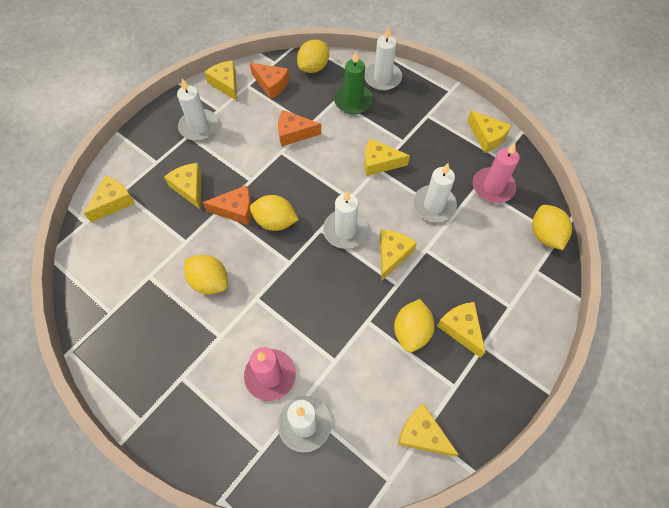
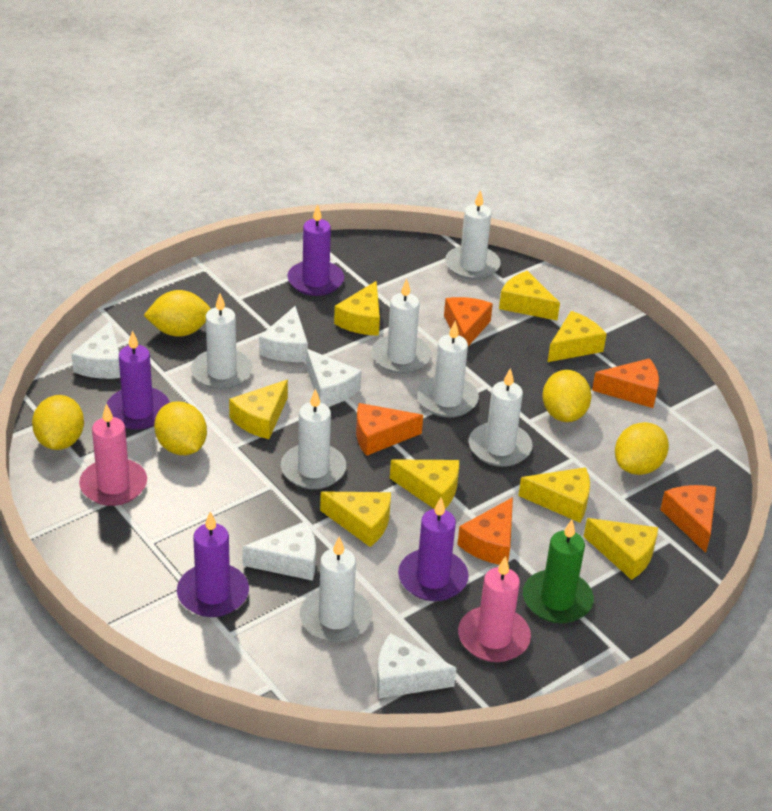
orange cheese: [203,185,252,225] [250,63,290,99] [278,110,321,146] = 3 -> [356,403,423,456] [444,297,493,346] [457,497,513,565] [592,358,659,408] [660,485,716,553] = 5
purple candle: none = 0 -> [107,331,170,430] [177,511,249,617] [287,204,344,296] [398,498,469,601] = 4
white candle: [177,78,219,141] [278,396,332,452] [323,191,368,249] [364,26,402,91] [413,163,457,222] = 5 -> [191,294,253,390] [281,389,346,489] [300,536,372,642] [371,279,431,374] [417,321,479,417] [445,190,501,280] [469,368,533,467] = 7
white cheese: none = 0 -> [71,321,120,379] [242,521,316,581] [259,306,308,362] [306,349,362,406] [377,633,457,698] = 5

